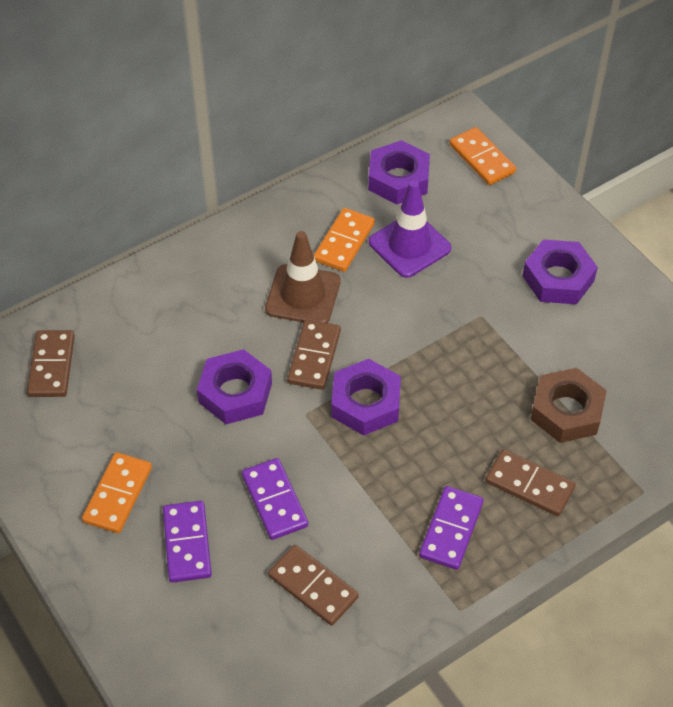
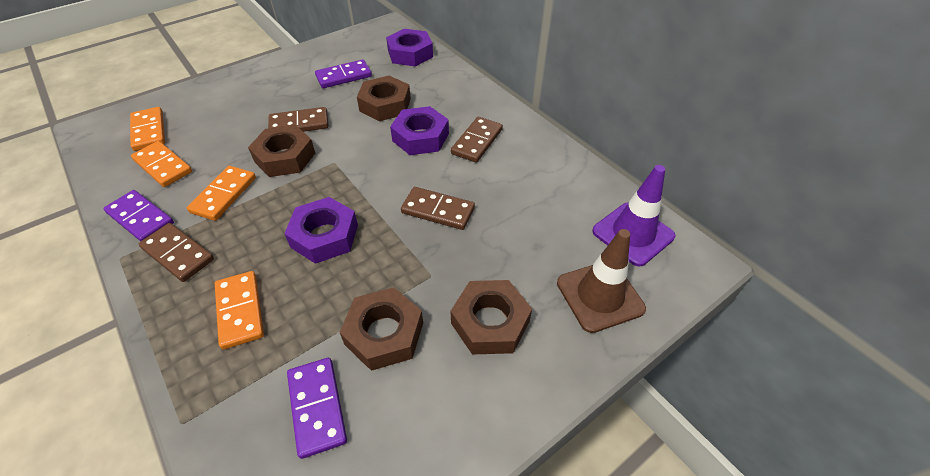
brown nut: [530,368,607,443] = 1 -> [248,125,315,177] [340,287,423,371] [357,76,411,121] [451,280,532,355] = 4
orange domino: [82,452,152,533] [314,208,375,272] [449,127,516,185] = 3 -> [130,107,165,151] [131,141,192,187] [187,166,256,221] [215,271,264,350] = 4
purple nut: [197,349,272,424] [331,359,401,436] [368,140,430,204] [523,239,598,304] = 4 -> [284,197,358,264] [386,29,433,67] [390,106,449,155] = 3

